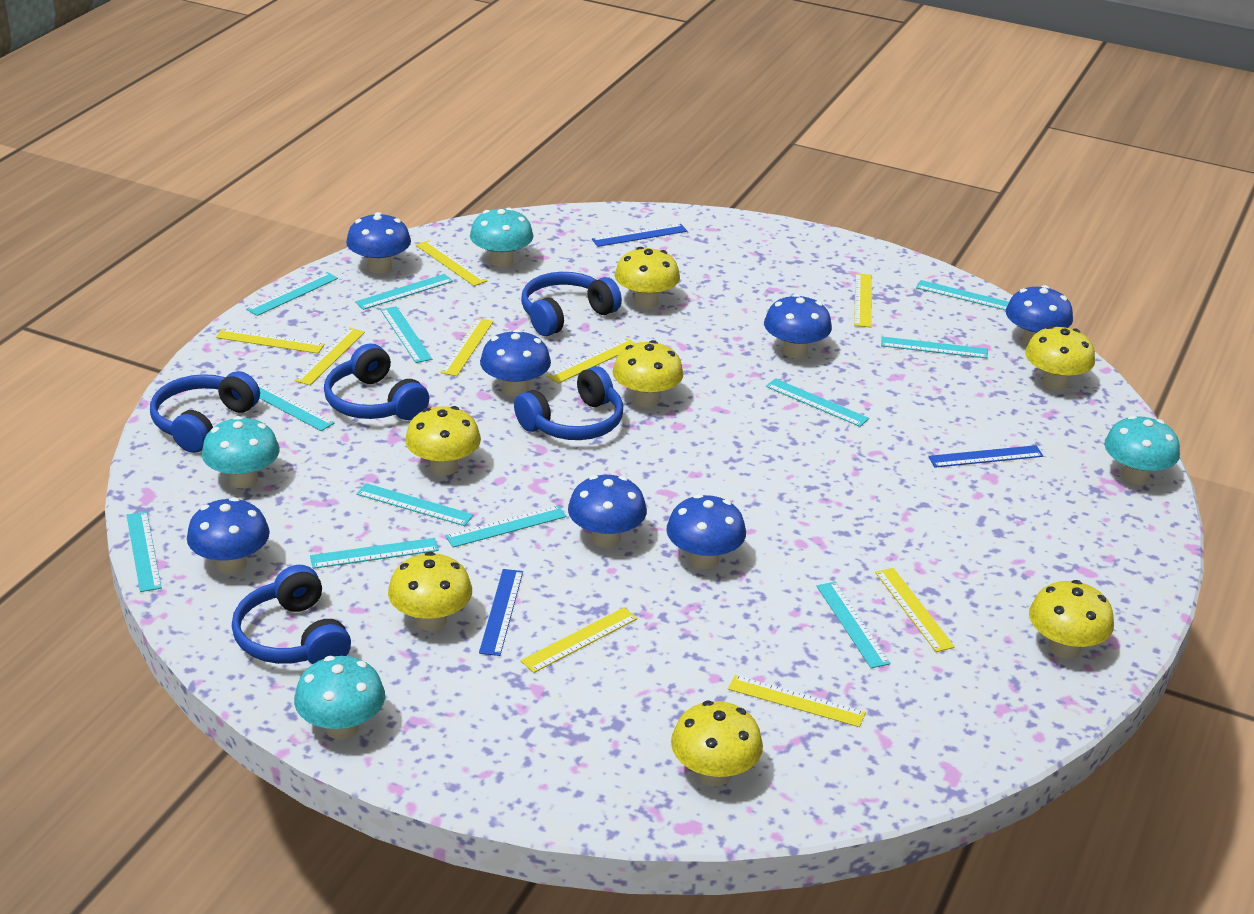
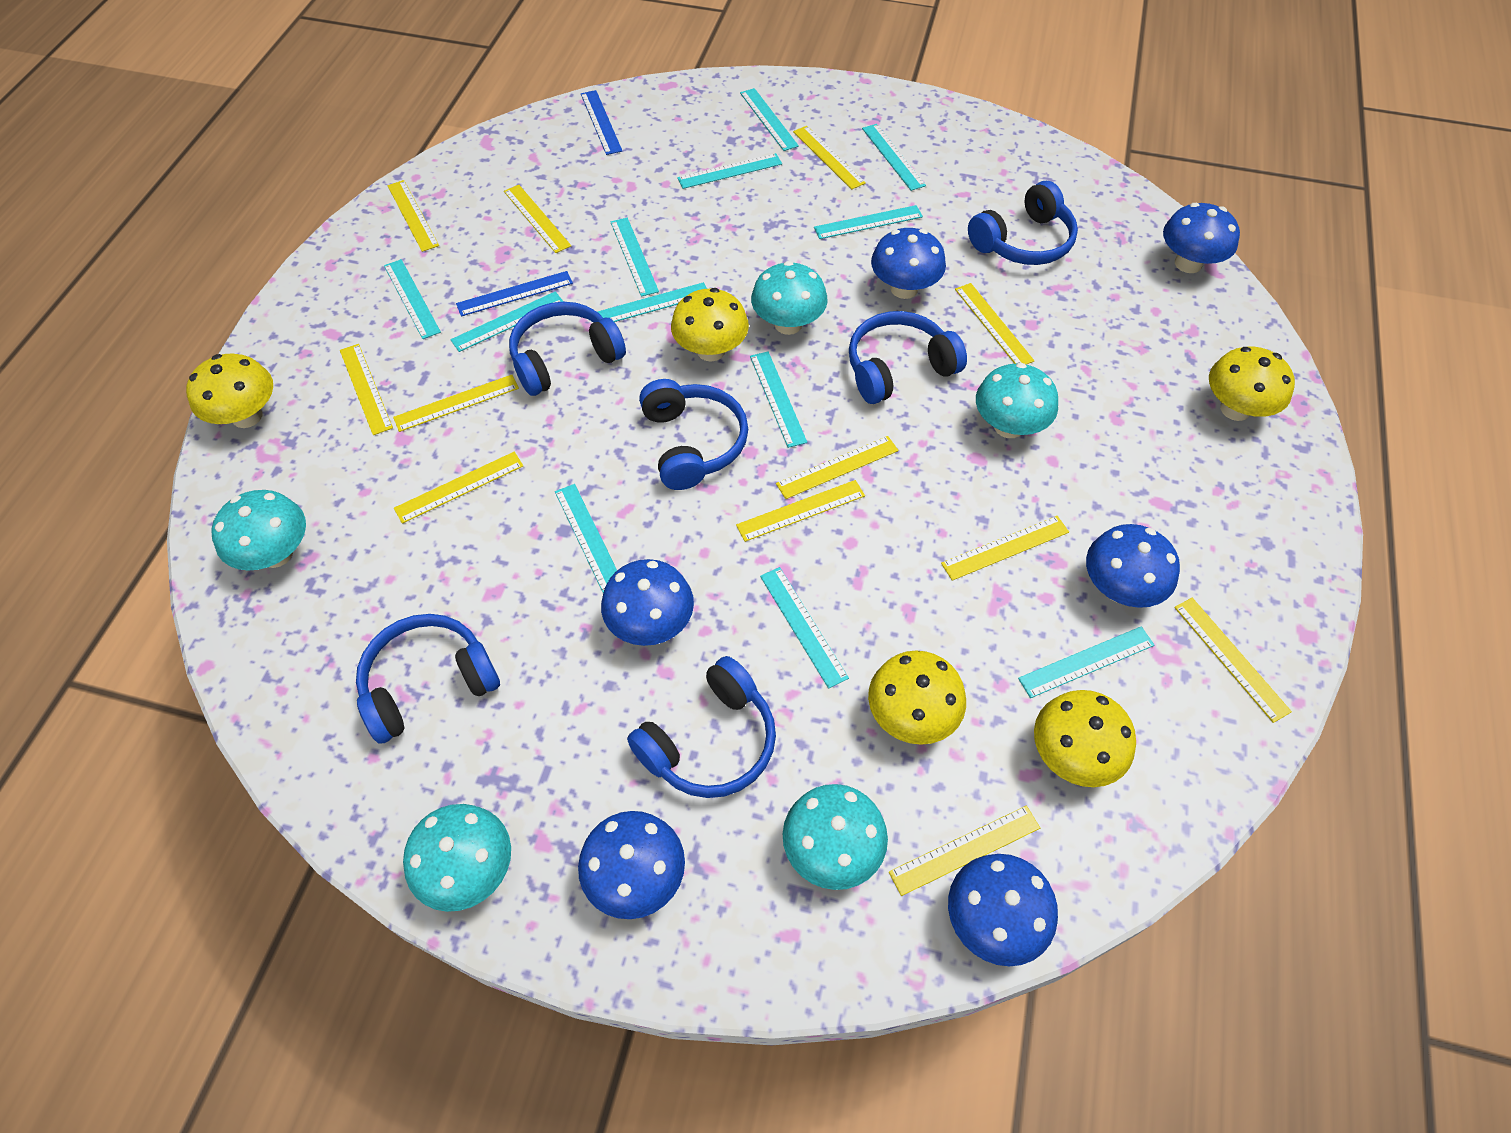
blue headphones: [150,371,260,453] [232,565,351,664] [324,343,429,420] [514,366,623,440] [521,272,622,336] = 5 -> [356,614,500,744] [509,302,626,396] [627,656,776,798] [639,379,748,490] [849,311,967,404] [968,181,1078,265] = 6
blue mushroom: [187,497,270,574] [346,212,411,273] [480,329,551,396] [568,475,647,547] [666,494,746,569] [764,294,832,358] [1006,285,1073,346] = 7 -> [578,811,685,919] [601,559,694,646] [871,228,946,299] [948,854,1058,966] [1086,524,1180,608] [1163,203,1240,273] = 6
blue ruler: [479,569,523,656] [592,224,687,247] [928,445,1043,468] = 3 -> [456,271,573,317] [581,90,622,155] = 2
turquoise mushroom: [202,416,280,488] [294,656,385,739] [470,207,534,267] [1104,415,1180,485] = 4 -> [211,490,306,571] [403,804,511,912] [751,261,828,335] [783,784,888,890] [976,363,1058,438] = 5
yellow mushroom: [388,552,472,631] [405,406,481,476] [612,340,684,407] [615,247,680,308] [671,701,763,786] [1025,326,1095,390] [1029,580,1114,659] = 7 -> [186,354,273,428] [671,288,749,362] [868,651,966,745] [1034,690,1136,787] [1209,347,1295,421] = 5
yellow ruler: [216,328,325,354] [294,328,365,385] [416,240,487,286] [440,318,493,376] [521,607,638,673] [547,338,635,384] [728,675,866,727] [854,273,872,327] [875,568,955,652] = 9 -> [340,344,393,435] [387,180,439,252] [393,374,519,432] [394,452,523,524] [504,185,571,253] [736,480,865,542] [776,436,899,499] [793,126,866,190] [889,806,1040,896] [941,516,1069,581] [955,283,1034,365] [1174,598,1292,723] = 12

